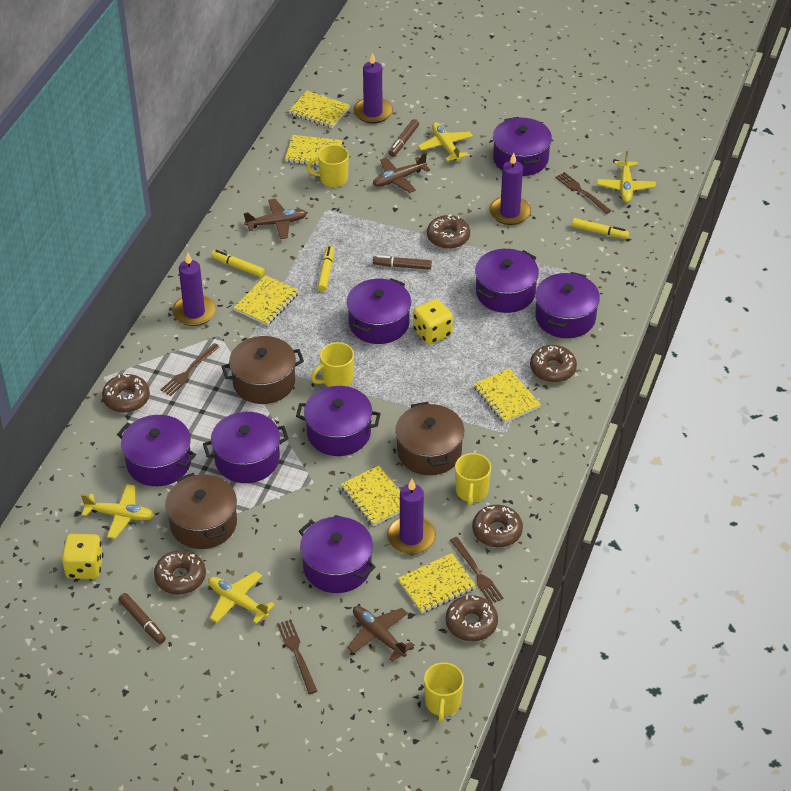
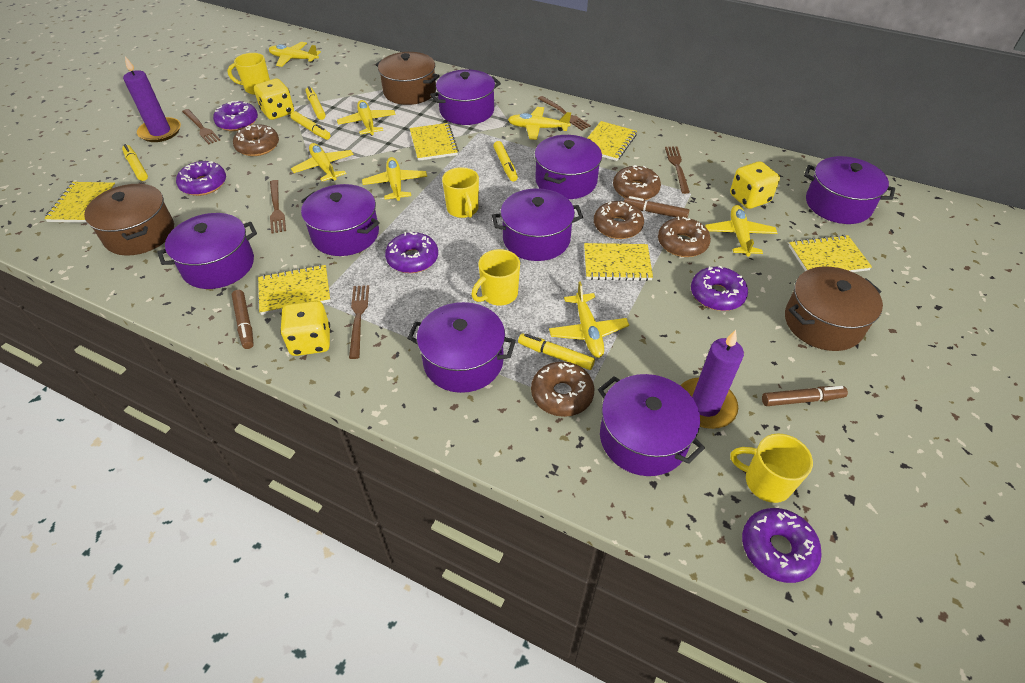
brown donut: [102,374,150,413] [154,550,206,595] [427,214,470,249] [446,595,498,641] [472,505,523,548] [530,345,577,383] = 6 -> [233,124,279,156] [531,361,594,417] [594,201,644,239] [613,165,661,200] [658,217,711,257] = 5
brown fork: [161,343,220,396] [277,619,317,694] [450,537,504,604] [555,172,611,214] = 4 -> [182,109,220,144] [270,180,286,234] [349,285,369,359] [538,96,591,130] [665,147,690,194] = 5
brown plane: [244,199,307,239] [347,606,414,662] [373,153,430,193] = 3 -> none = 0
purple candle: [172,252,216,326] [353,52,393,123] [387,479,436,554] [489,153,531,225] = 4 -> [123,56,181,142] [680,330,744,429] = 2
purple donut: none = 0 -> [176,161,226,196] [213,101,258,131] [385,232,438,273] [691,266,748,311] [742,508,822,583] = 5
yellow dice: [62,534,104,579] [413,299,453,344] = 2 -> [254,79,294,120] [280,301,330,356] [730,161,780,209] = 3
yellow marker: [211,250,265,277] [317,246,334,292] [572,218,629,239] = 3 -> [122,144,148,181] [290,111,331,140] [306,86,326,120] [494,141,518,182] [518,333,595,370] = 5
yellow plane: [81,484,155,539] [208,571,275,624] [418,122,473,161] [597,151,656,203] = 4 -> [269,42,321,67] [291,143,354,181] [337,100,396,136] [362,157,427,201] [508,107,571,140] [549,281,629,358] [705,205,777,257] = 7

